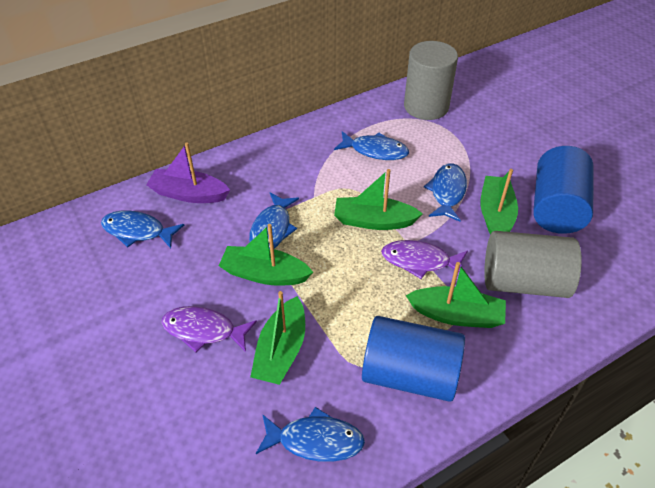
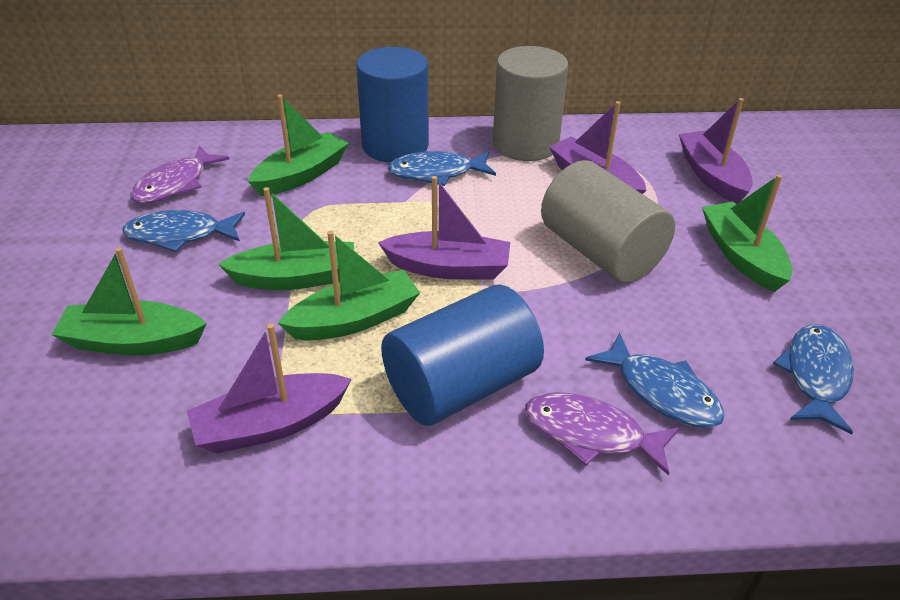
blue fish: [101,211,184,248] [249,192,299,248] [256,407,365,462] [334,131,409,160] [424,163,467,222] = 5 -> [122,210,245,252] [388,151,496,186] [585,332,725,428] [773,324,854,435] = 4
purple boat: [146,142,230,203] = 1 -> [187,324,352,453] [378,176,510,280] [549,101,646,194] [679,98,753,204] = 4

